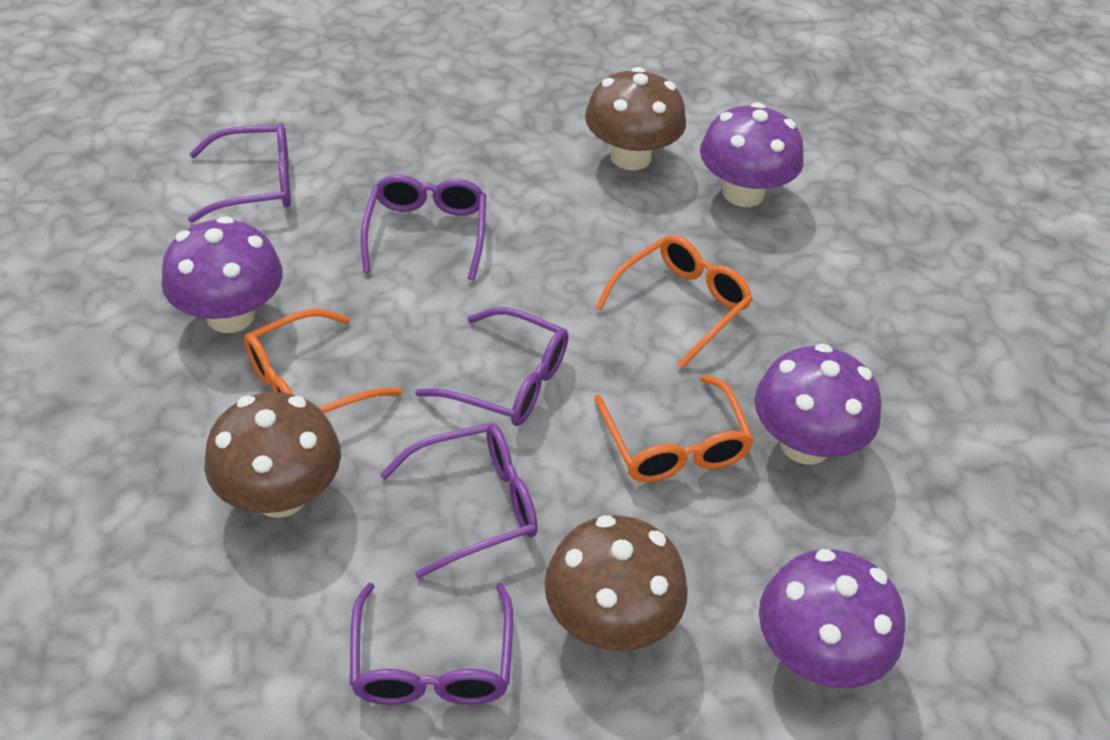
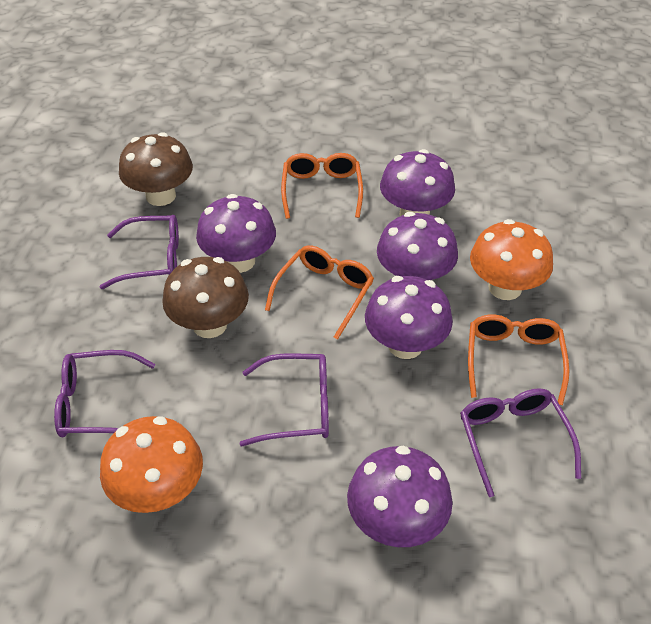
brown mushroom: [204,392,341,518] [544,515,688,651] [585,67,686,170] = 3 -> [119,132,193,206] [162,257,249,338] = 2
orange mushroom: none = 0 -> [100,416,203,513] [470,219,553,300] = 2
purple glasses: [188,123,291,223] [350,583,513,705] [361,175,486,280] [380,423,538,579] [415,307,569,426] = 5 -> [54,350,155,437] [100,215,179,289] [240,354,329,446] [460,388,581,497] = 4
purple mushroom: [161,216,283,333] [700,102,803,207] [755,344,881,465] [759,549,905,688] = 4 -> [196,194,276,273] [347,446,453,547] [365,276,453,359] [377,212,458,280] [380,149,455,216] = 5

